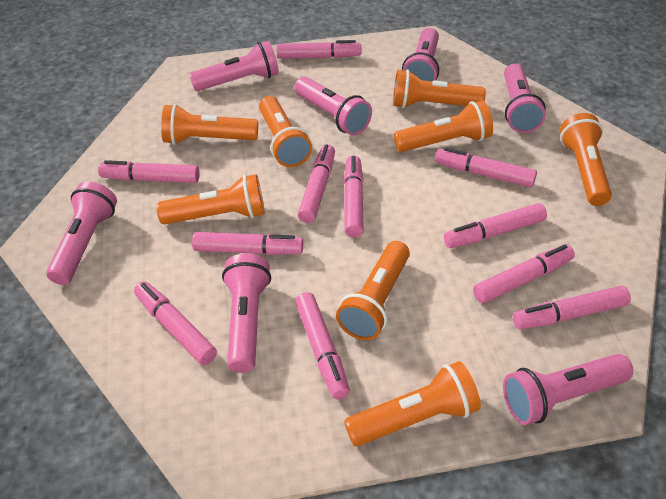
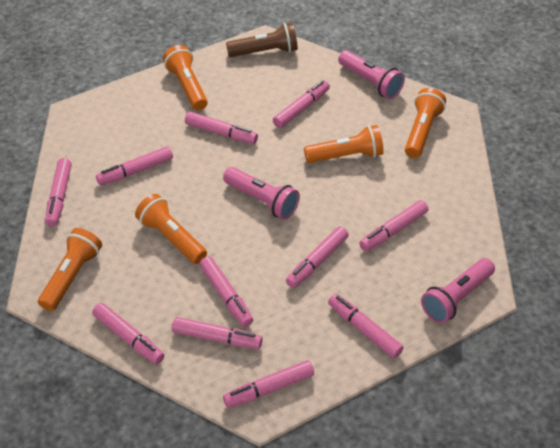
brown flashlight: none = 0 -> [226,23,298,57] = 1
orange flashlight: [156,174,265,224] [161,104,258,145] [259,96,312,167] [336,241,410,340] [344,361,481,446] [393,69,486,108] [394,100,493,152] [560,113,612,206] = 8 -> [38,228,102,311] [135,194,207,264] [163,45,208,110] [304,125,384,163] [405,88,446,158] = 5
pink flashlight: [46,182,117,285] [189,41,279,91] [222,253,271,373] [295,77,372,136] [402,28,439,81] [503,354,633,425] [504,64,546,133] = 7 -> [223,167,300,219] [338,50,405,99] [421,258,495,323] = 3

